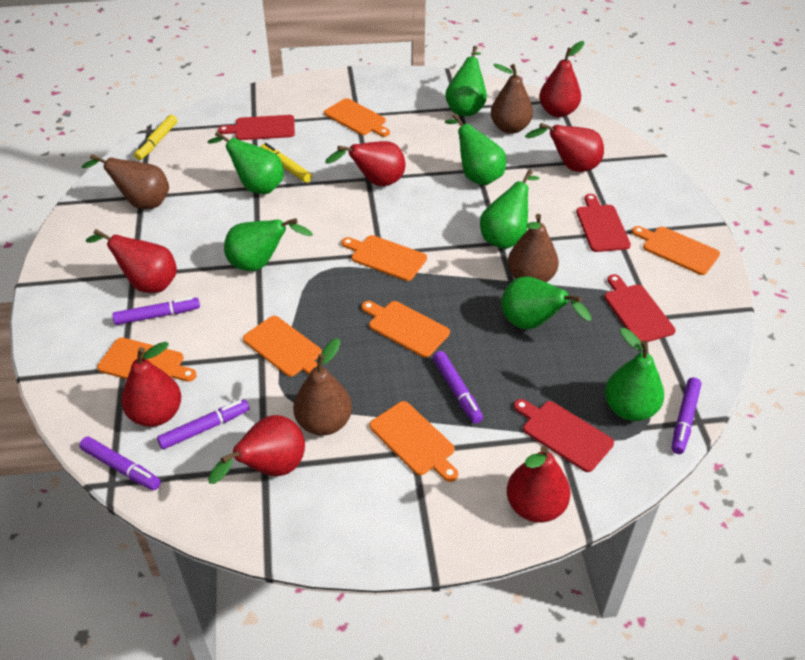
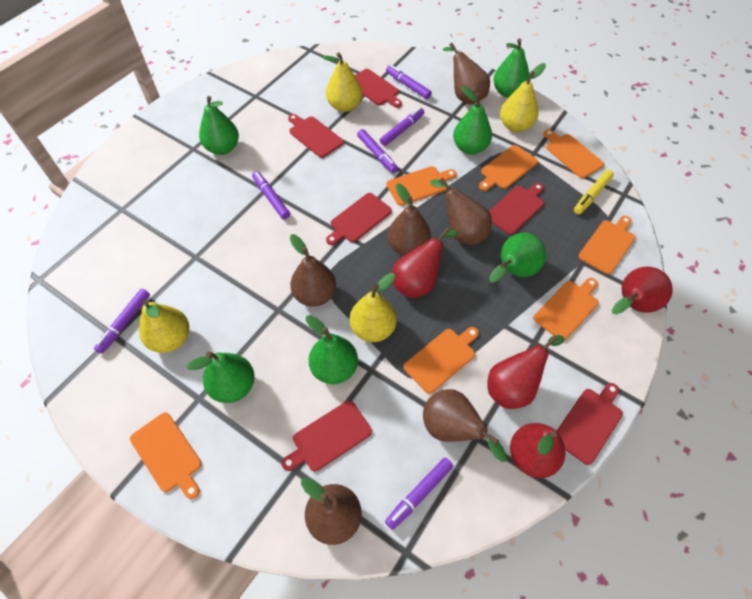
brown pear: [82,154,169,209] [293,338,352,436] [491,64,533,134] [508,214,559,282] = 4 -> [290,234,336,307] [301,477,362,545] [388,183,431,256] [423,389,507,462] [430,178,492,245] [443,43,490,105] = 6
green pear: [207,131,284,194] [224,218,313,271] [445,46,487,116] [445,114,506,186] [480,170,539,249] [501,276,591,329] [605,328,664,421] = 7 -> [186,352,255,403] [199,96,239,155] [306,315,358,384] [453,86,492,155] [489,233,546,283] [493,38,530,98] = 6
purple marker: [79,437,161,490] [113,297,200,325] [157,399,249,450] [433,351,483,424] [672,377,701,454] = 5 -> [94,289,150,354] [252,171,290,219] [357,129,398,173] [380,108,425,146] [385,458,454,530] [386,65,432,99] = 6
red cutting board: [218,115,295,140] [514,399,614,472] [576,194,631,252] [604,274,676,342] = 4 -> [281,400,372,472] [288,114,344,158] [326,193,392,245] [355,69,402,108] [489,183,544,235] [557,383,623,465] = 6
red pear: [86,229,177,293] [121,342,181,427] [208,415,305,484] [325,141,405,186] [507,446,571,522] [525,123,604,172] [539,41,584,117] = 7 -> [392,228,458,298] [487,335,565,409] [510,423,565,478] [612,267,673,315] = 4
yellow marker: [134,115,177,160] [260,143,312,183] = 2 -> [574,170,614,214] = 1
yellow pear: none = 0 -> [139,300,189,353] [322,52,362,112] [350,273,397,342] [500,63,546,132] = 4

